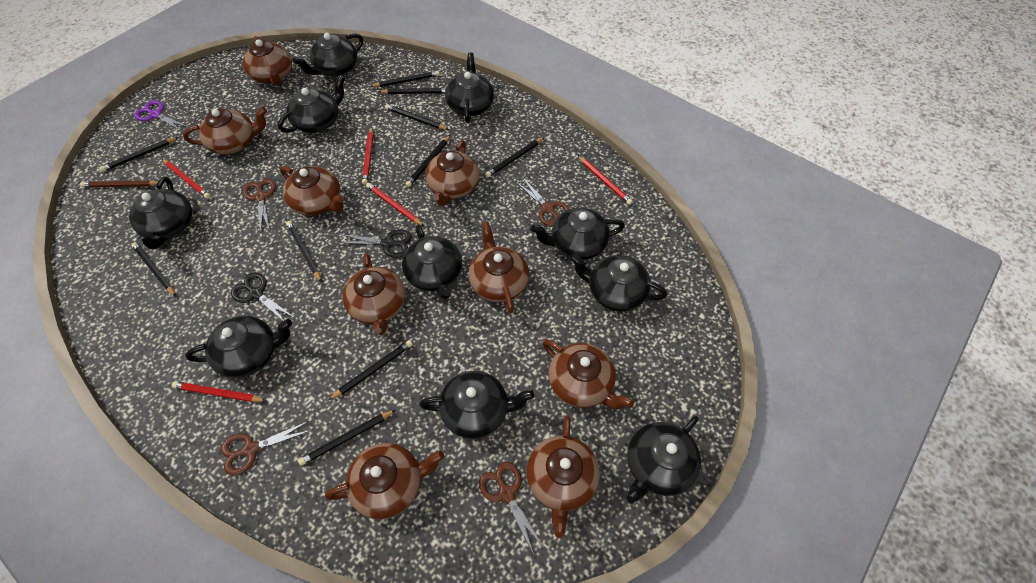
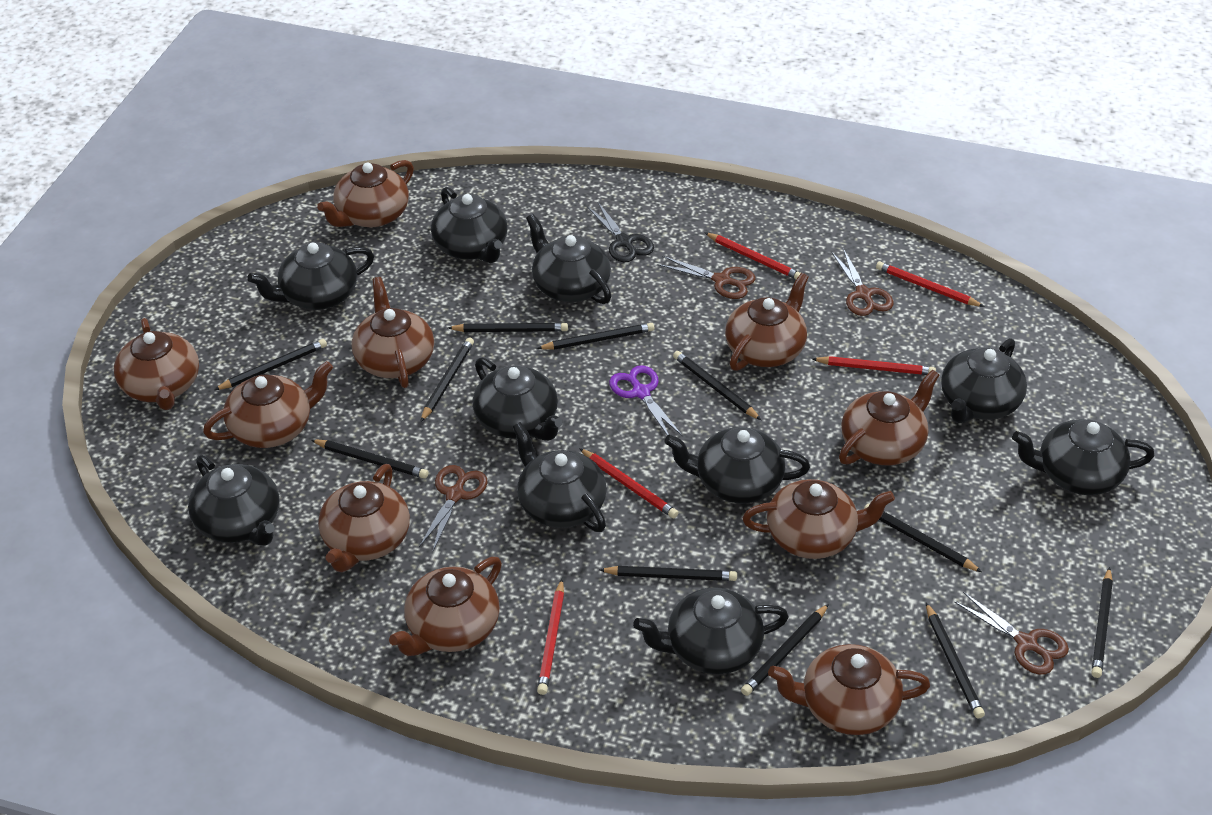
black pencil: [99,137,179,172] [131,242,176,297] [286,221,322,283] [298,410,395,466] [329,340,413,400] [370,71,440,87] [378,88,446,94] [385,104,449,130] [405,135,450,187] [485,137,544,177] = 10 -> [214,339,327,390] [311,439,428,479] [421,338,474,422] [448,323,568,332] [537,323,654,350] [599,566,737,581] [673,351,761,420] [741,604,829,696] [864,503,982,572] [926,603,985,718] [1091,567,1113,678] = 11
black scissors: [231,273,295,321] [338,229,412,258] = 2 -> [587,203,654,262] = 1
brown pencil: [80,180,158,188] = 1 -> none = 0
brown teapot: [183,107,267,154] [243,36,292,85] [280,166,344,215] [325,443,444,519] [342,253,405,335] [425,140,480,206] [469,221,529,314] [526,416,600,538] [543,339,634,409] = 9 -> [114,318,199,410] [203,361,333,448] [317,160,414,227] [318,464,410,573] [352,277,434,388] [389,557,502,656] [725,273,809,371] [742,479,895,559] [768,644,930,735] [839,370,939,465] = 10

